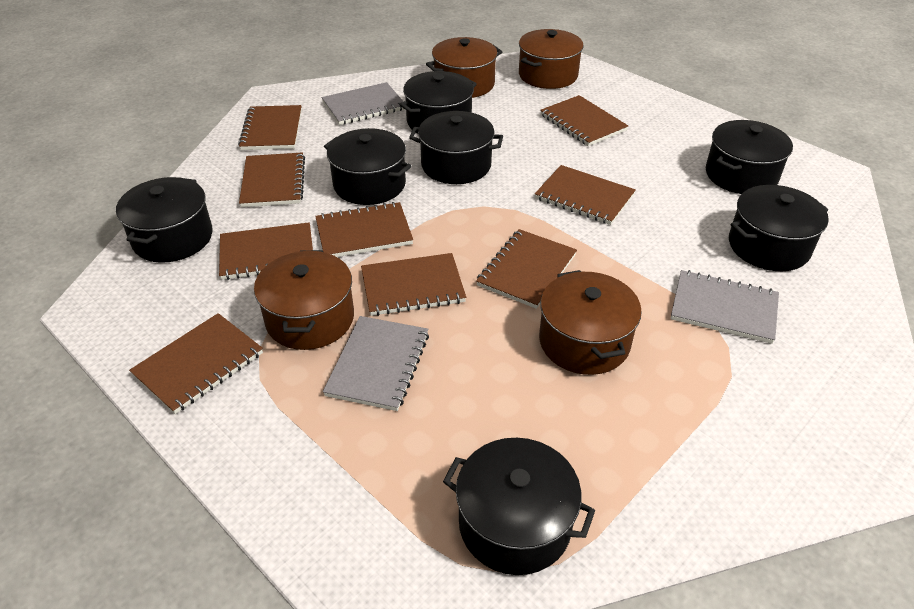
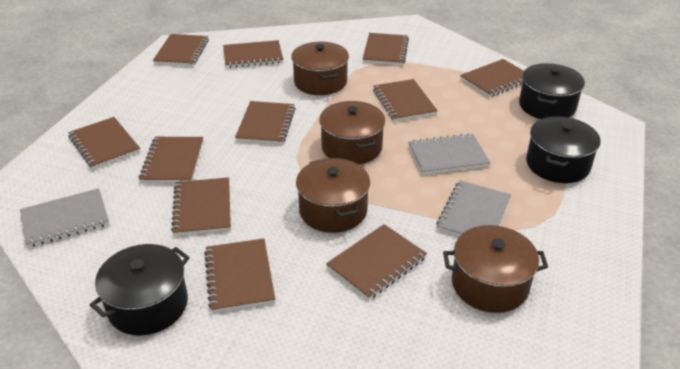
black pot: [116,177,213,263] [324,128,411,205] [399,71,477,133] [409,111,503,184] [443,438,595,575] [706,120,793,194] [729,185,829,271] = 7 -> [90,244,190,336] [519,63,585,119] [526,116,601,183] = 3
brown notebook: [129,313,263,414] [219,222,313,280] [238,105,302,150] [239,152,305,207] [315,202,413,257] [361,253,466,316] [476,229,577,309] [535,165,636,225] [540,95,628,146] = 9 -> [68,117,140,169] [139,137,203,183] [153,34,209,66] [171,177,231,236] [204,238,275,313] [223,40,283,68] [235,101,296,145] [326,224,427,300] [363,33,409,66] [373,79,438,122] [460,59,524,97] = 11

